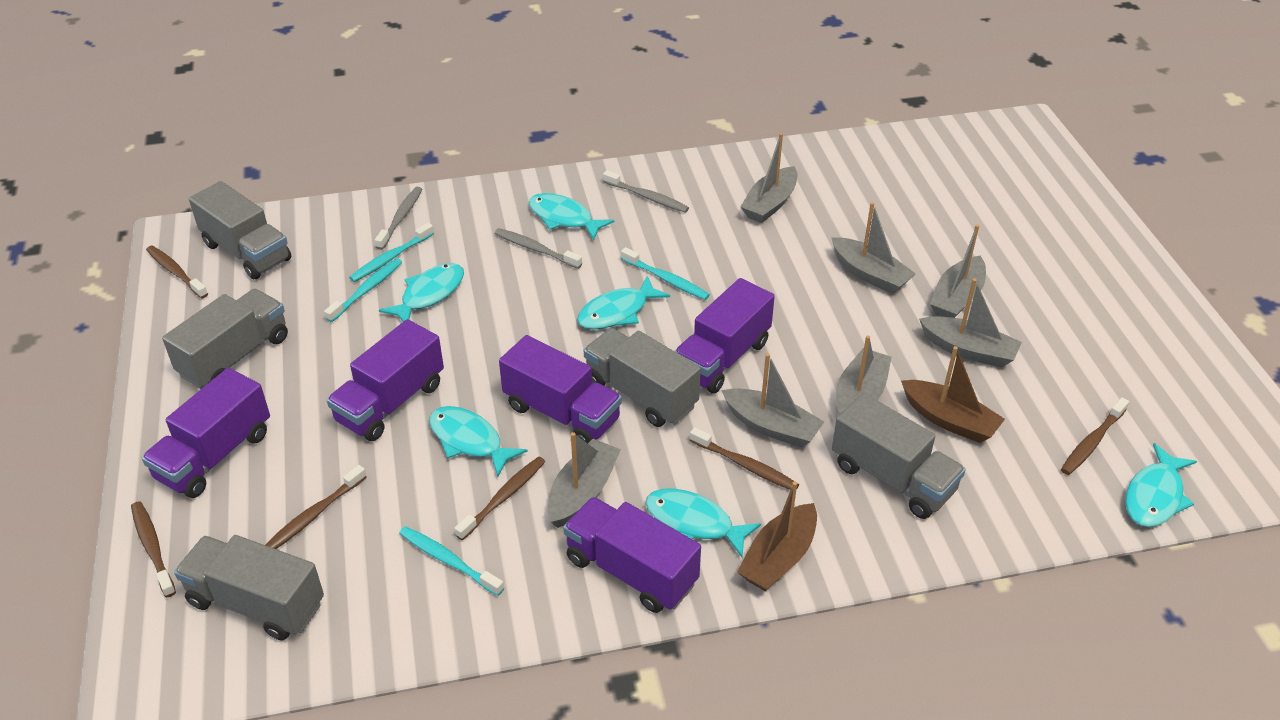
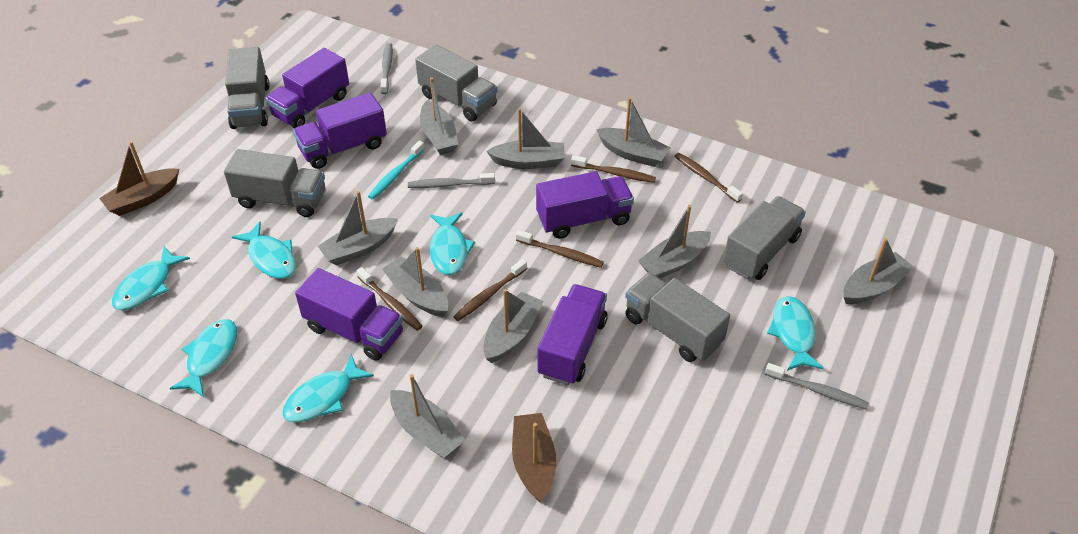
brown toothbrush: [131,501,176,598] [146,245,208,298] [265,465,367,549] [454,457,545,540] [690,427,799,490] [1061,397,1129,475] = 6 -> [357,267,423,331] [453,259,527,321] [516,230,604,268] [571,155,656,183] [675,153,743,203] = 5
grey boat: [548,432,621,528] [721,353,824,448] [740,133,797,223] [831,202,916,294] [836,335,892,415] [919,278,1022,368] [930,225,986,318] = 7 -> [318,191,398,265] [382,247,448,317] [390,374,465,458] [420,77,458,155] [483,289,543,363] [486,108,565,169] [596,97,670,167] [638,205,711,279] [843,238,914,304] = 9
turquoise toothbrush: [324,258,402,322] [349,223,434,282] [399,526,504,596] [621,247,710,300] = 4 -> [368,141,425,200] = 1

